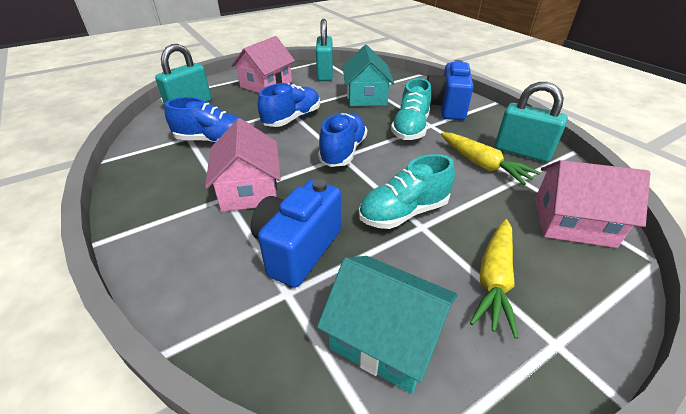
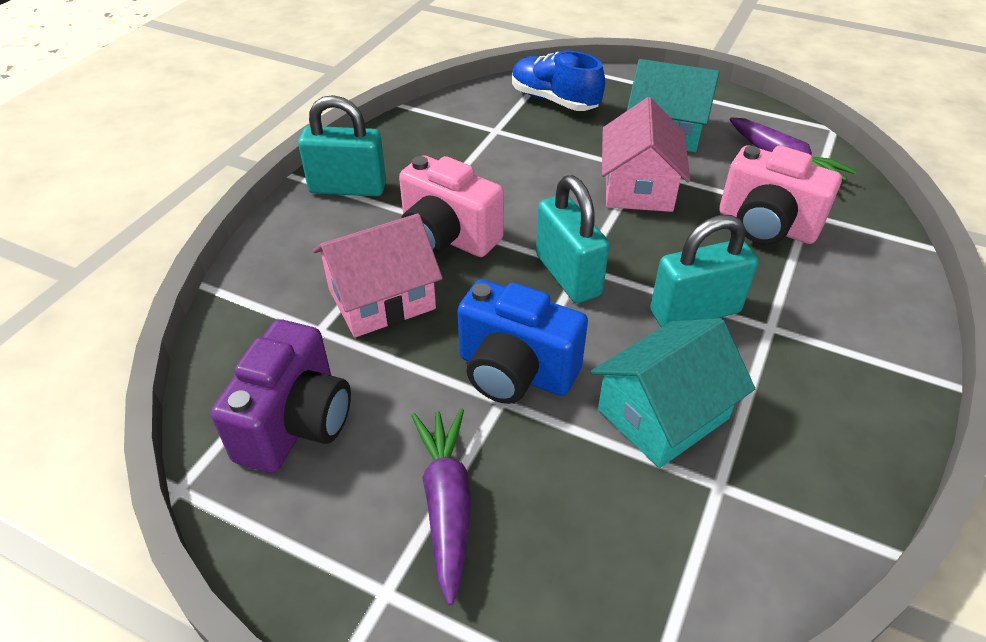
blue camera: [251,179,341,288] [427,60,473,120] = 2 -> [457,279,588,404] = 1
blue shoe: [165,97,243,143] [258,83,320,127] [318,113,367,167] = 3 -> [512,50,605,111] = 1
pink camera: none = 0 -> [399,155,504,257] [719,145,842,244] = 2
pink house: [205,118,281,212] [231,36,295,93] [535,160,650,248] = 3 -> [313,213,443,337] [602,97,690,212] = 2
purple camera: none = 0 -> [211,319,351,473] = 1
purple carrot: none = 0 -> [411,408,471,605] [729,117,857,181] = 2
turquoise shoe: [359,154,455,229] [391,78,431,140] = 2 -> none = 0
yellow carrot: [441,132,540,186] [470,219,518,339] = 2 -> none = 0

